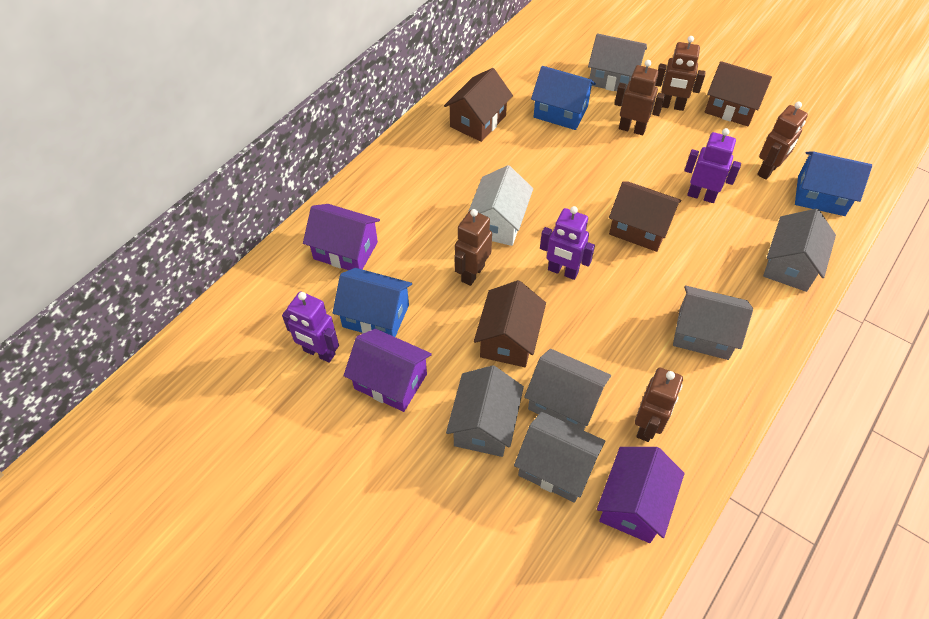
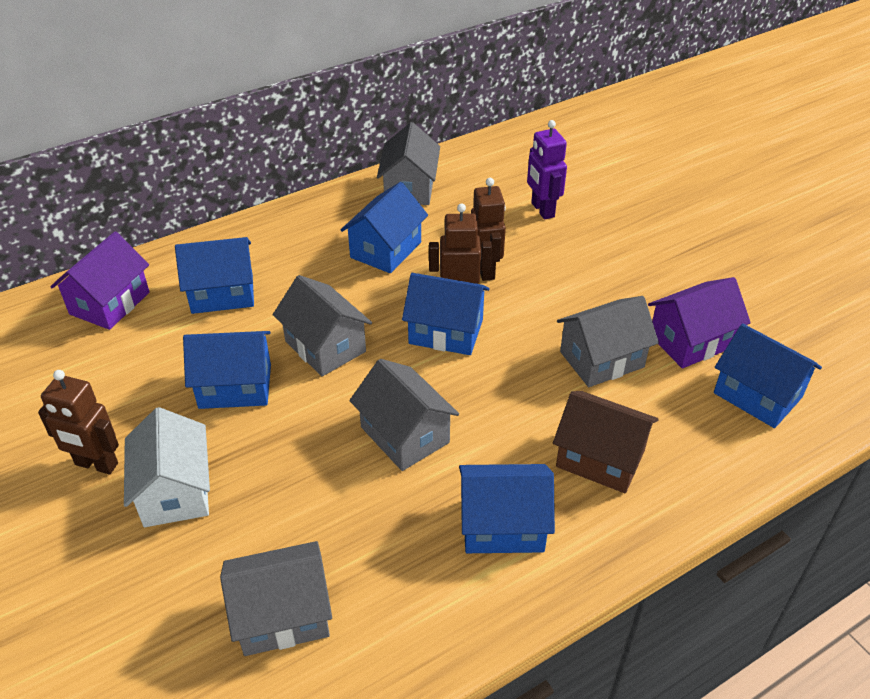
blue house: [333,268,412,337] [531,66,596,130] [795,152,872,216] = 3 -> [175,237,254,314] [183,331,271,409] [341,182,428,273] [402,273,490,355] [459,464,555,553] [714,323,822,428] = 6
brown house: [444,68,513,142] [474,280,546,367] [609,181,681,252] [705,61,772,126] = 4 -> [553,391,659,493] = 1
brown robot: [455,209,492,286] [614,60,665,135] [635,367,683,442] [655,36,706,111] [757,102,808,180] = 5 -> [38,370,119,474] [429,203,492,284] [471,178,506,281] = 3
grey house: [446,365,524,457] [514,412,605,503] [524,349,611,430] [588,33,647,91] [673,285,753,360] [763,208,836,292] = 6 -> [220,541,332,656] [273,275,372,376] [350,359,459,471] [377,122,440,205] [557,296,659,387] = 5
purple house: [303,204,380,270] [344,329,432,412] [597,447,685,543] = 3 -> [50,231,150,330] [648,277,751,368] = 2
purple robot: [282,292,339,363] [540,206,595,280] [684,128,741,203] = 3 -> [527,120,567,220] = 1

